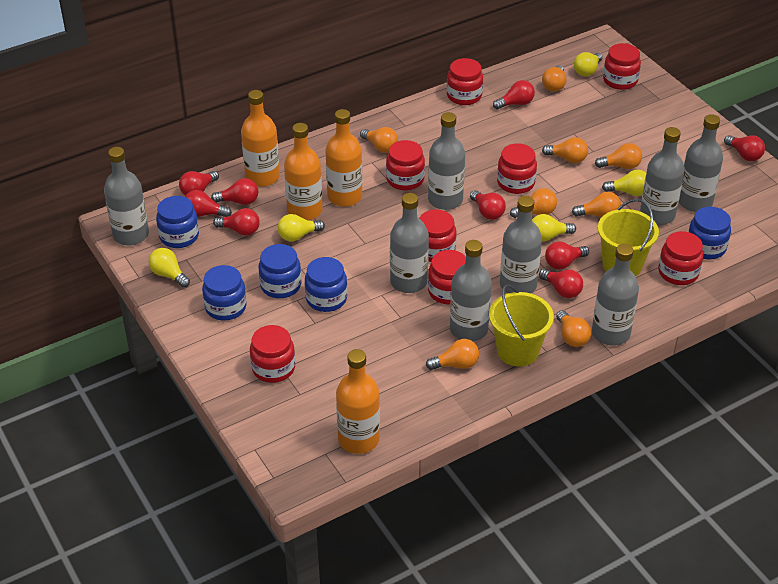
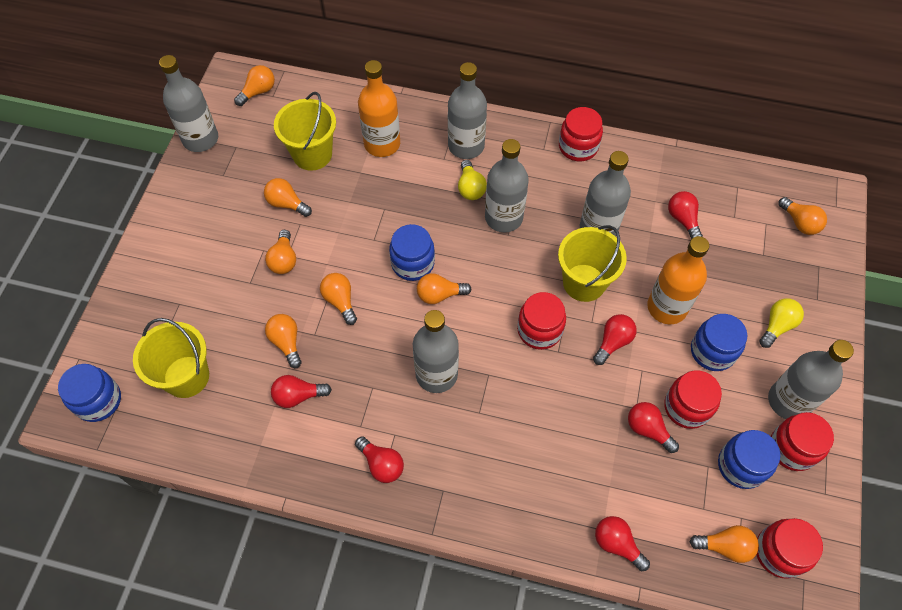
blue jar: [156,196,199,248] [202,265,247,321] [259,244,301,298] [305,257,347,312] [688,206,731,260] = 5 -> [58,364,121,422] [389,224,435,281] [691,314,747,371] [718,430,780,489] = 4
grey bottle: [104,147,149,246] [390,193,429,293] [428,112,465,210] [450,240,492,341] [500,196,542,293] [592,244,639,346] [640,127,685,225] [679,114,723,212] = 8 -> [159,55,218,152] [413,310,459,393] [448,62,487,159] [485,139,529,233] [580,151,631,236] [768,340,854,419] = 6
orange bottle: [241,90,280,187] [284,123,323,220] [326,109,362,207] [336,349,380,454] = 4 -> [358,60,400,157] [647,236,709,324] = 2
red jar: [250,325,295,383] [386,140,425,190] [419,210,457,262] [428,250,466,305] [447,58,483,105] [497,144,537,194] [603,43,641,90] [658,231,703,285] = 8 -> [517,292,566,350] [559,107,603,162] [664,370,722,429] [757,518,823,579] [771,412,834,471] = 5
red light bulb: [179,171,219,196] [185,190,232,217] [211,178,258,205] [213,208,260,236] [470,190,506,220] [493,80,535,109] [539,269,583,298] [545,241,589,270] [724,135,765,161] = 9 -> [271,375,332,408] [355,436,404,483] [593,314,637,365] [595,516,650,571] [628,402,679,453] [668,191,703,239] = 6
yellow bucket: [489,284,554,367] [598,199,659,276] = 2 -> [133,318,209,398] [274,92,336,171] [558,225,627,302] = 3
yellow light bulb: [148,248,190,288] [278,214,325,241] [532,214,576,241] [574,52,603,76] [602,170,646,196] = 5 -> [458,160,487,200] [759,298,804,348] = 2

